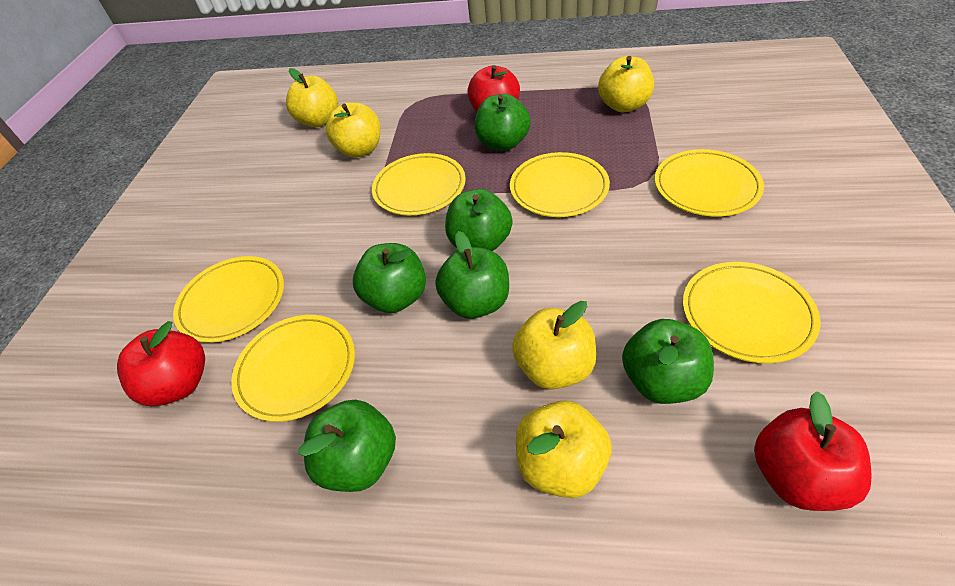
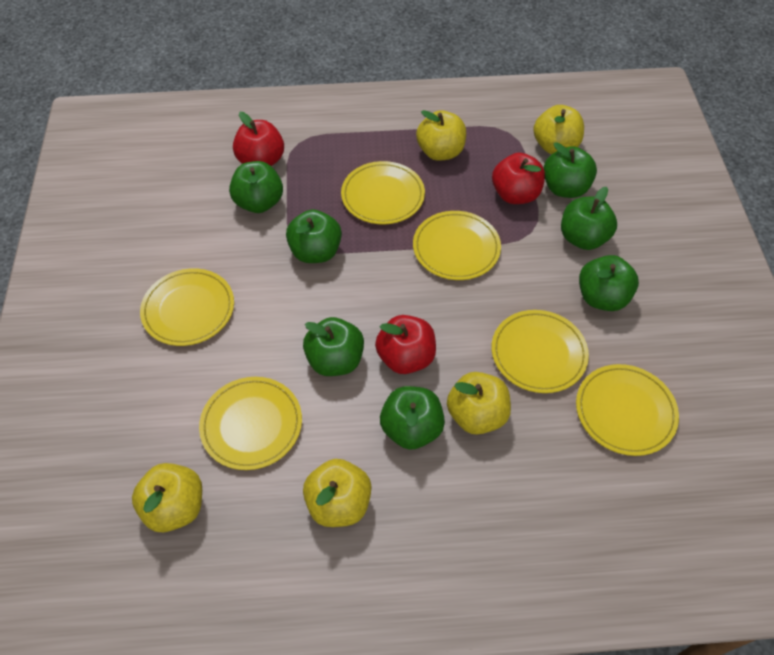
green apple: [299,399,396,492] [353,243,426,313] [435,231,509,319] [445,189,512,251] [474,94,531,151] [622,319,714,404] = 6 -> [229,161,283,213] [286,209,342,263] [303,317,364,376] [380,386,445,450] [544,142,597,198] [561,187,617,250] [579,255,639,311] = 7

